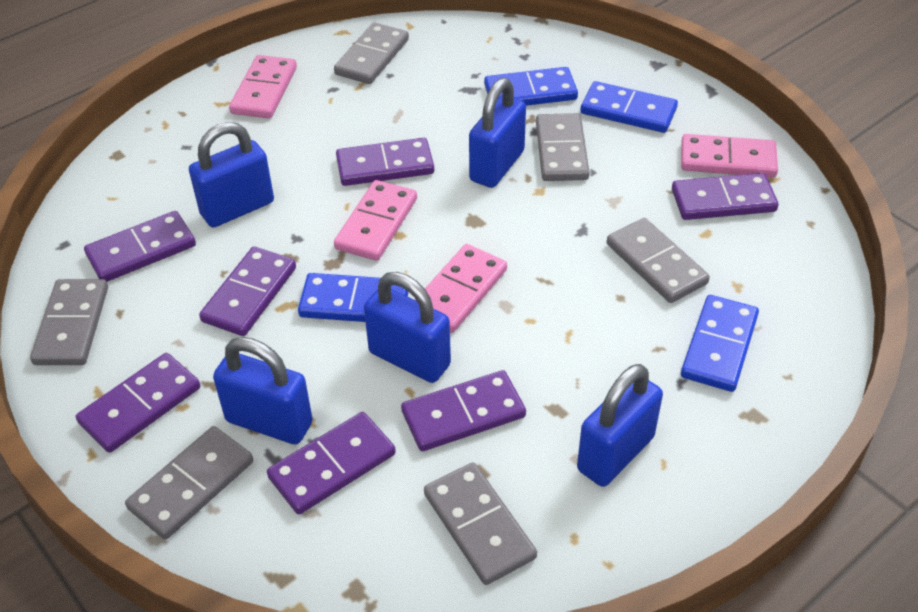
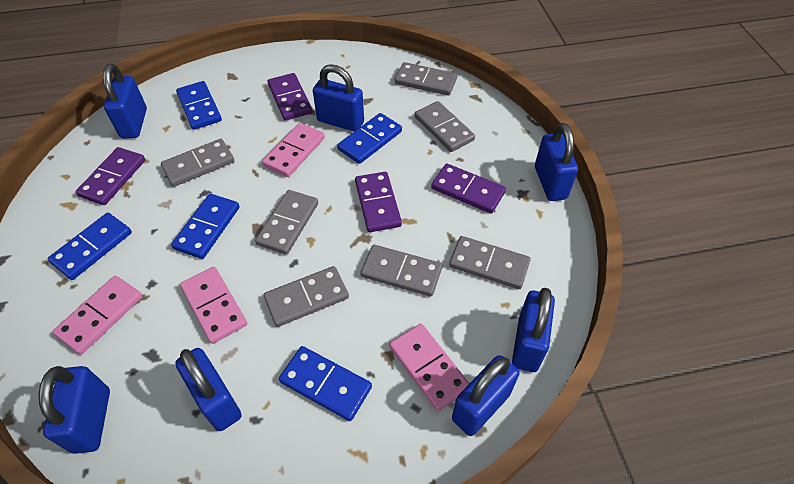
blue domino: [298,273,409,322] [484,67,578,106] [580,81,678,133] [681,295,759,392] = 4 -> [48,213,132,280] [171,194,240,259] [176,81,222,130] [279,346,372,421] [337,113,402,164] = 5
blue padlock: [189,122,274,227] [213,337,313,444] [364,272,451,383] [469,78,526,188] [577,364,663,487] = 5 -> [38,366,110,454] [103,64,147,139] [175,348,242,431] [313,64,364,132] [452,355,520,436] [512,288,555,372] [535,123,578,201] = 7
grey domino: [30,279,108,365] [125,426,253,539] [334,23,409,84] [424,463,537,585] [536,113,590,181] [607,218,710,303] = 6 -> [161,139,235,187] [255,190,318,255] [264,266,349,327] [361,245,442,297] [395,62,457,96] [415,101,475,152] [449,236,530,289] = 7
purple domino: [76,353,200,453] [84,211,196,282] [199,247,296,336] [267,412,396,514] [336,138,434,186] [401,370,526,451] [672,173,778,220] = 7 -> [76,147,145,205] [268,73,313,120] [355,172,402,232] [431,163,506,214] = 4

